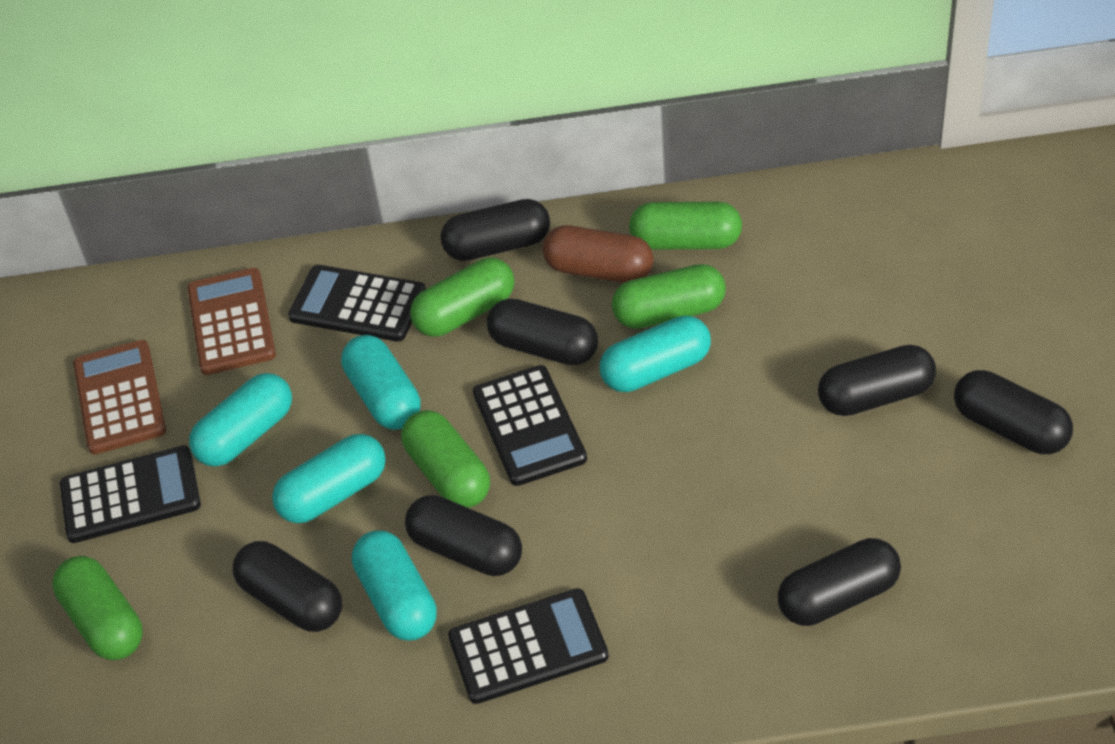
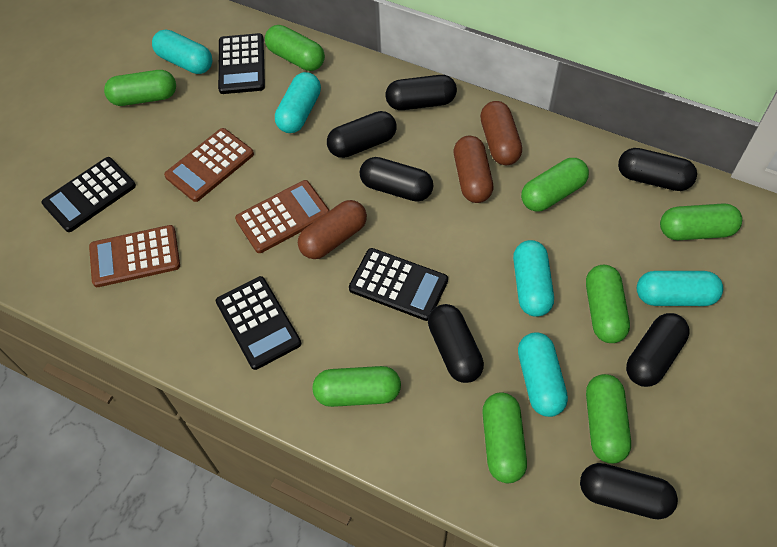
brown calculator: [73,340,166,454] [187,268,276,375] = 2 -> [89,225,180,287] [164,128,254,202] [235,180,330,253] = 3
brown capsule: [542,226,654,283] = 1 -> [298,200,367,259] [454,136,493,203] [480,101,522,165] = 3
green capsule: [52,556,143,660] [401,410,490,508] [410,258,514,337] [612,264,726,329] [629,202,742,249] = 5 -> [104,70,176,106] [265,25,325,71] [312,366,401,407] [482,392,527,483] [521,158,589,212] [586,265,630,343] [586,374,631,464] [660,203,742,240] = 8

